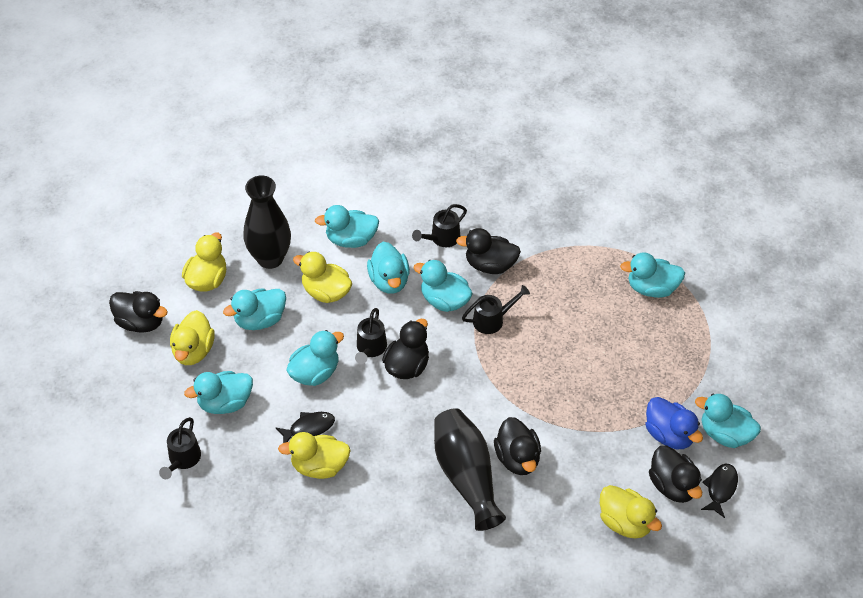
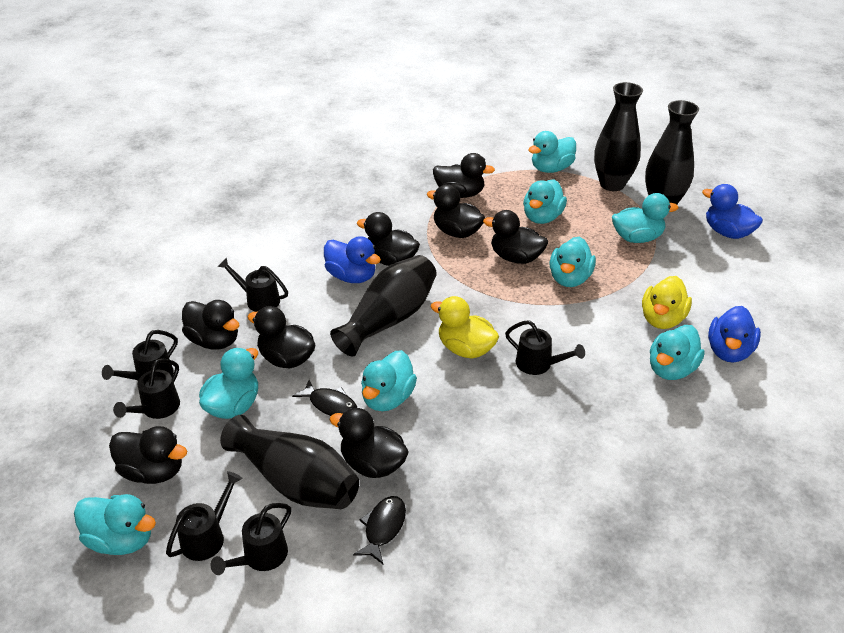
black duck: [109,291,168,333] [382,319,429,379] [456,228,521,274] [494,417,541,475] [649,446,702,503] = 5 -> [109,426,187,484] [182,300,240,350] [248,306,315,369] [329,408,409,478] [357,212,420,266] [427,184,485,238] [433,153,495,198] [483,210,548,264] = 8
black vase: [244,175,291,269] [434,408,506,531] = 2 -> [220,415,359,509] [330,255,437,357] [594,82,643,191] [645,100,699,205] = 4
black watering can: [159,417,201,479] [355,308,387,364] [412,204,467,247] [462,285,530,334] = 4 -> [102,330,178,380] [113,358,180,419] [166,471,243,561] [211,503,291,575] [217,257,288,312] [505,320,585,375] = 6
blue duck: [646,397,703,449] = 1 -> [324,236,381,283] [702,184,763,239] [708,306,761,363] = 3
yellow duck: [170,310,215,365] [182,233,227,292] [278,432,351,479] [293,252,352,303] [600,485,662,539] = 5 -> [430,296,499,359] [642,276,692,329] = 2

